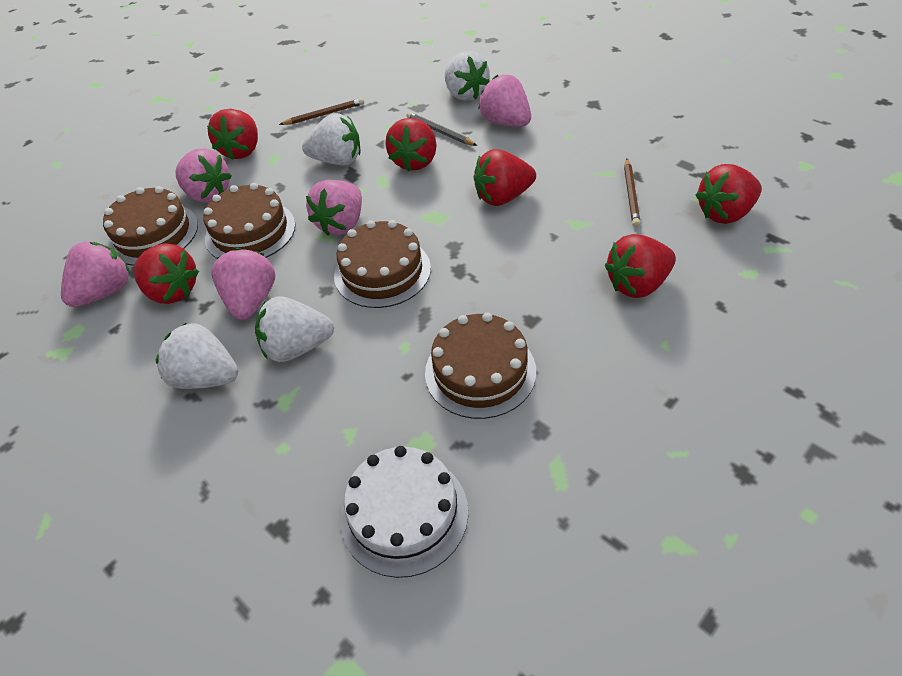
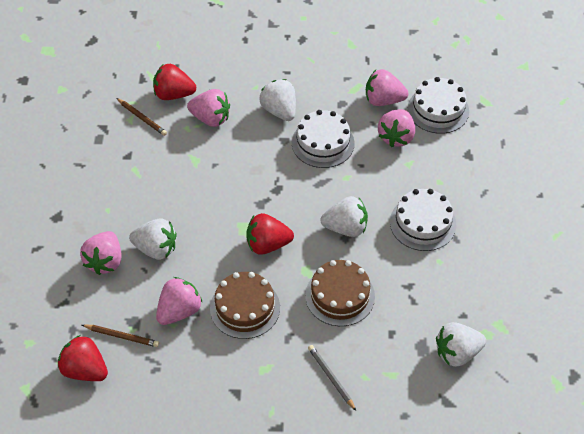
brown cake: [103,186,198,266] [203,183,296,258] [334,220,431,308] [425,313,536,419] = 4 -> [210,272,280,339] [305,260,375,326] = 2
red strawberry: [134,243,199,304] [207,109,258,160] [385,118,437,171] [473,149,536,206] [605,234,676,298] [696,164,762,224] = 6 -> [58,335,108,381] [153,64,196,100] [246,213,294,255] = 3
white cake: [340,446,468,578] = 1 -> [292,110,354,168] [390,189,456,251] [408,77,469,134] = 3

